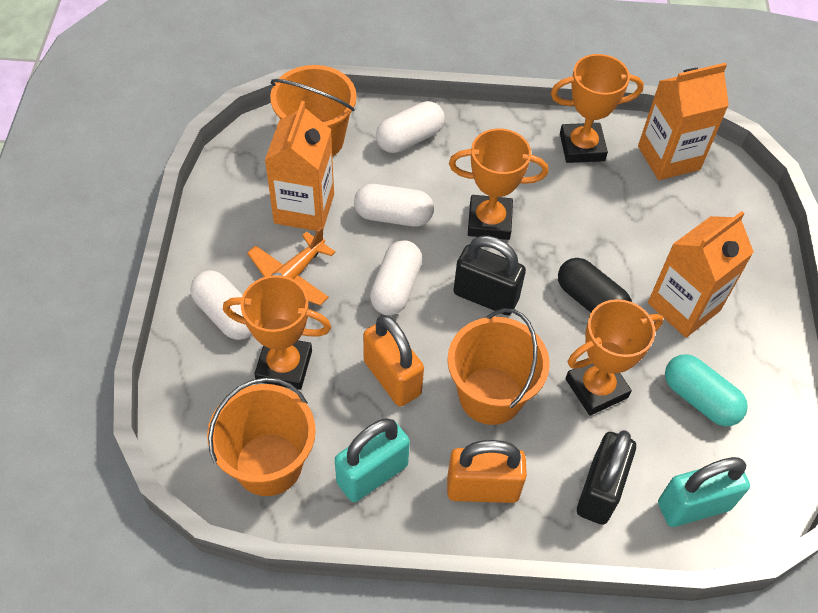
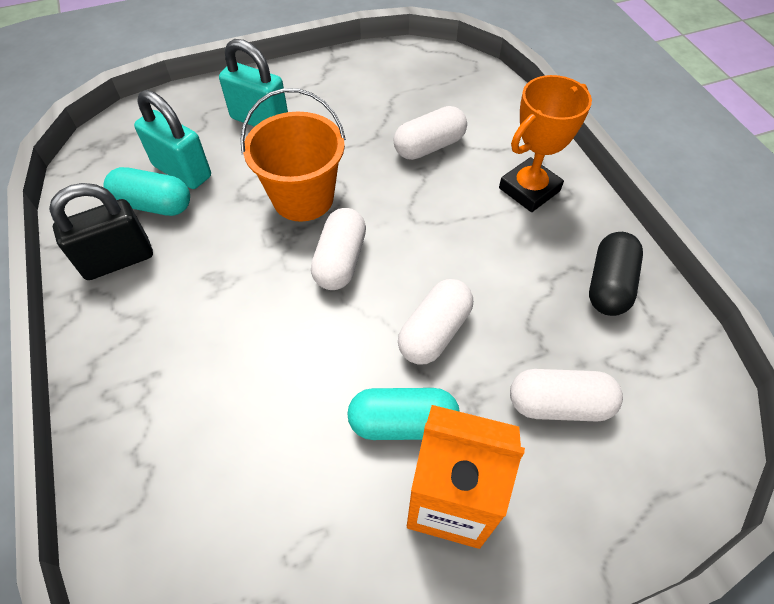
black padlock: [453,236,526,315] [577,430,636,525] = 2 -> [49,183,153,280] = 1
orange bucket: [207,378,316,496] [270,65,357,157] [447,308,550,425] = 3 -> [240,88,346,222] = 1
orange carton: [265,101,334,231] [638,63,729,180] [648,211,754,338] = 3 -> [407,405,525,549] = 1
orange padlock: [363,315,424,407] [447,440,527,503] = 2 -> none = 0
orange plane: [247,226,336,306] = 1 -> none = 0
orange trophy: [223,275,331,390] [449,129,548,240] [551,54,644,163] [565,299,663,415] = 4 -> [499,75,592,212] = 1
turquoise capsule: [665,354,748,426] = 1 -> [103,167,190,216] [347,388,460,440] = 2

